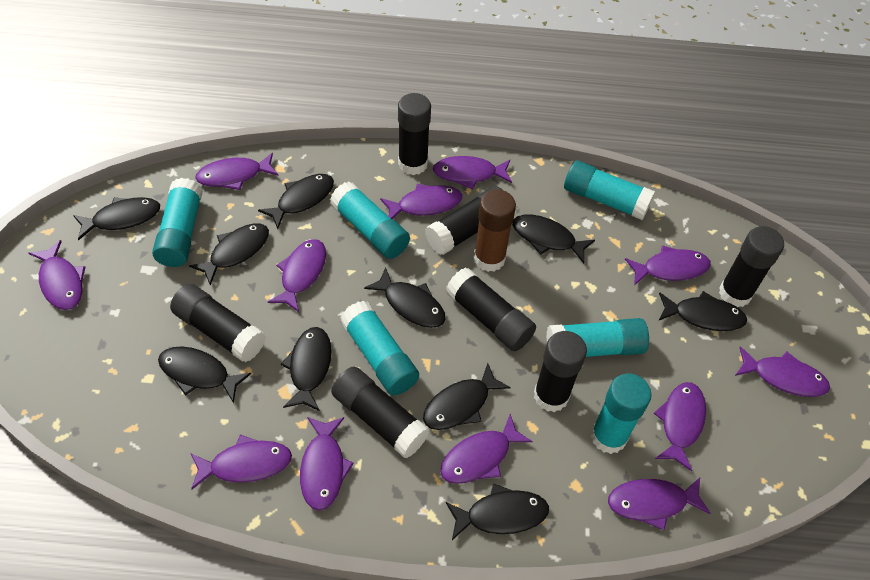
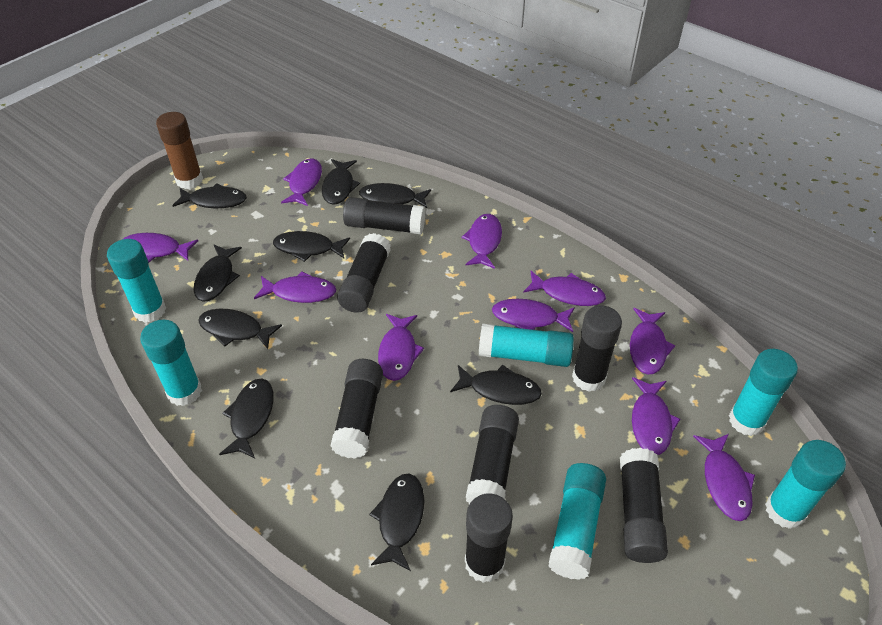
black fish: [73,197,160,240] [158,347,251,403] [189,224,269,286] [258,174,334,229] [281,327,332,411] [364,268,445,328] [423,363,511,430] [446,484,549,540] [512,215,595,263] [658,291,747,331] = 10 -> [172,183,247,208] [194,244,242,302] [198,309,282,349] [219,379,274,458] [273,231,350,262] [322,159,360,205] [359,183,431,208] [369,474,424,571] [450,365,542,405] = 9
purple fish: [29,240,85,310] [191,435,292,489] [195,153,279,190] [268,239,326,312] [300,417,354,511] [380,184,462,219] [433,156,512,189] [440,414,533,484] [608,477,711,530] [625,246,711,286] [654,382,706,471] [735,347,830,397] = 12 -> [123,233,198,263] [254,271,336,303] [281,158,322,206] [378,314,424,381] [462,214,502,269] [492,299,575,332] [523,271,606,306] [630,308,675,374] [632,377,681,455] [693,434,755,521] = 10

